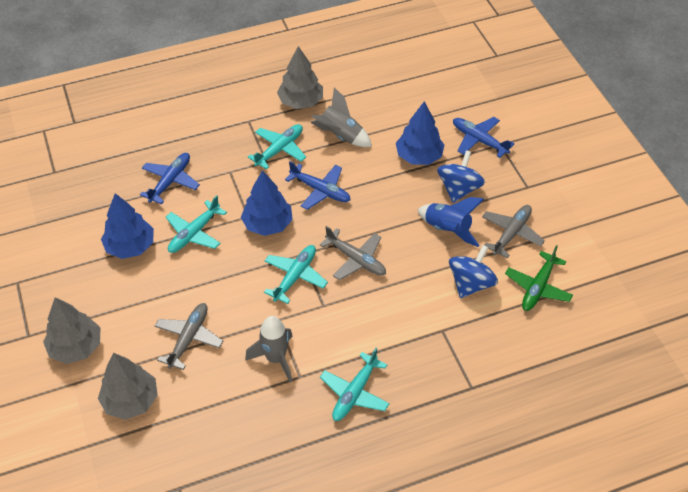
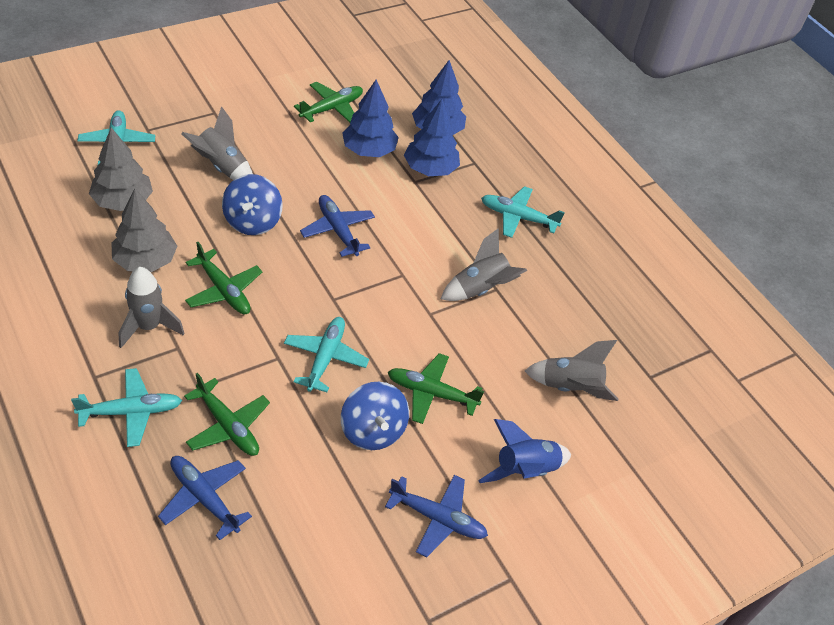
green plane: [505,245,573,311] = 1 -> [184,373,270,456] [185,242,263,314] [294,82,363,122] [388,353,484,424] = 4
grey plane: [155,303,223,370] [320,226,386,280] [482,205,545,258] = 3 -> none = 0
grey rocket: [245,316,293,382] [310,87,372,147] = 2 -> [119,267,185,348] [181,106,253,180] [441,228,527,301] [525,340,618,401] = 4
grey tree: [43,297,100,364] [98,353,158,420] [277,46,323,109] = 3 -> [89,128,153,211] [111,189,177,272] = 2

